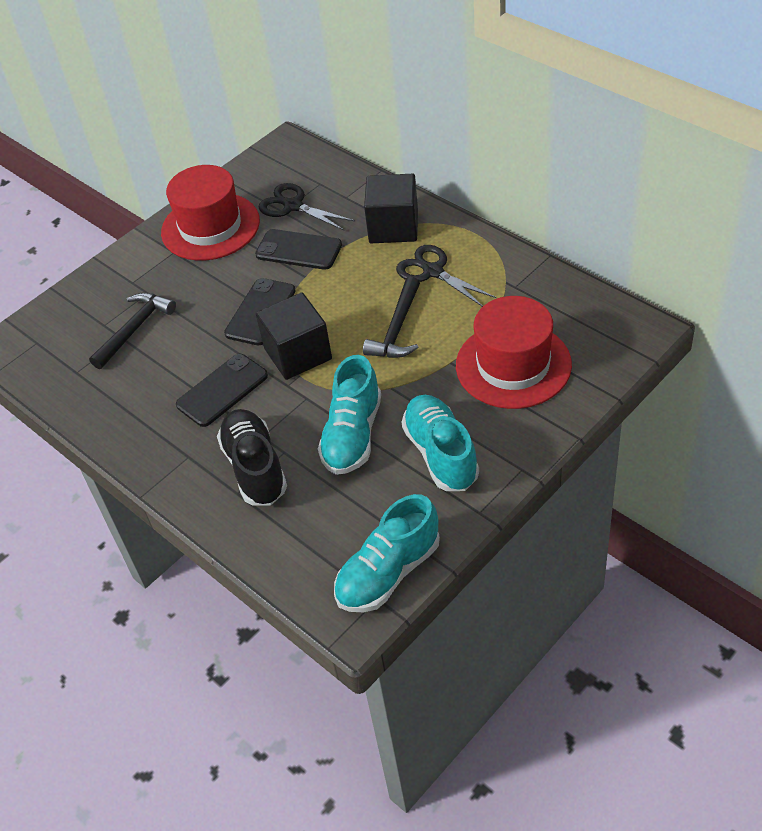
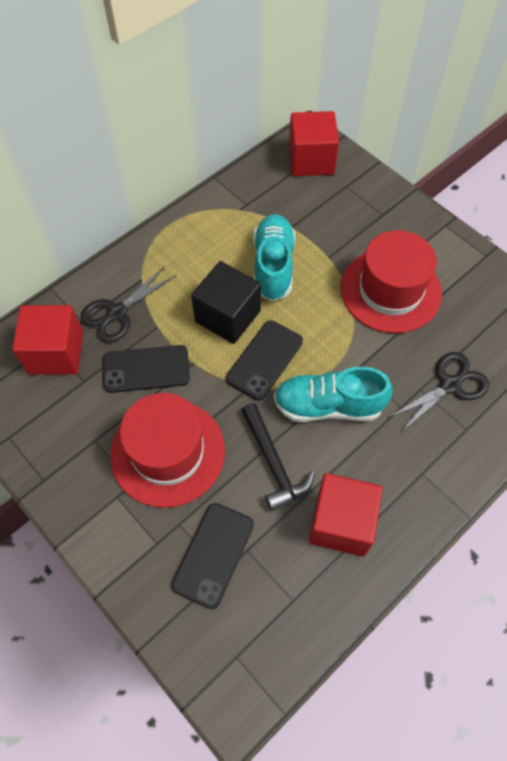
black cube: [256,292,332,380] [364,174,418,243] = 2 -> [191,261,261,344] = 1
black hammer: [89,292,176,369] [363,277,420,358] = 2 -> [241,403,315,511] = 1
black shoe: [217,409,287,506] = 1 -> none = 0
red cube: none = 0 -> [12,305,83,375] [289,111,339,176] [309,473,383,557] = 3
turquoise shoe: [318,355,381,475] [334,494,440,612] [402,395,479,491] = 3 -> [253,214,295,301] [274,367,393,422] = 2

